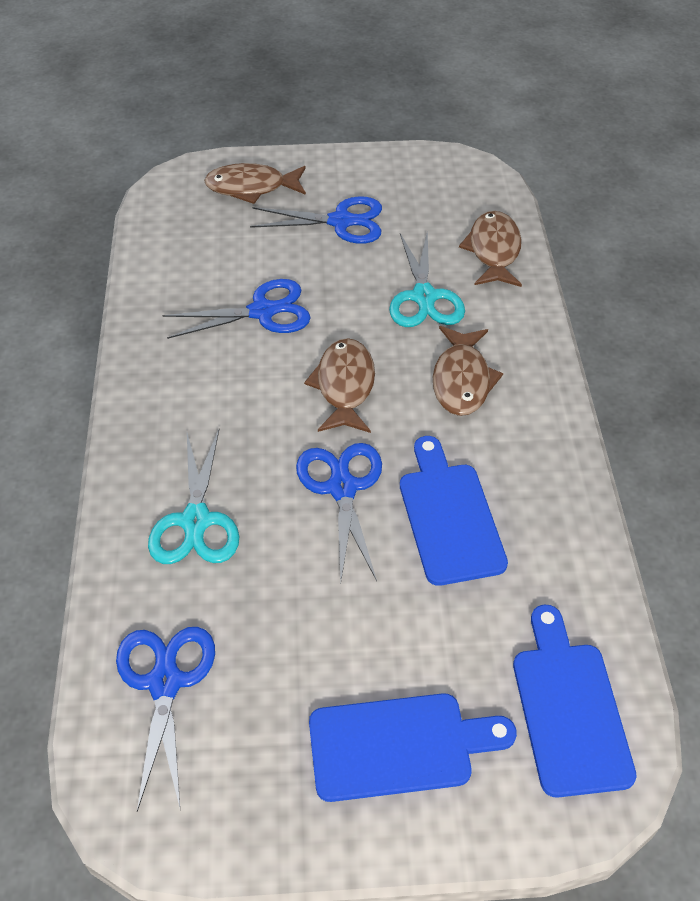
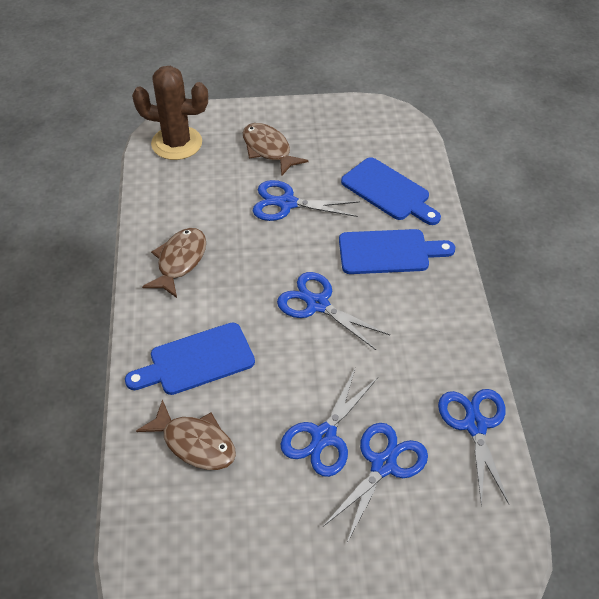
blue scissors: [116,627,215,812] [163,279,311,339] [250,196,382,244] [296,443,382,582] = 4 -> [253,180,360,221] [277,272,390,350] [280,367,378,477] [323,423,428,543] [438,389,509,506] = 5
brown cactus: none = 0 -> [132,66,208,160] = 1
brown fish: [204,163,306,204] [304,338,375,433] [433,326,503,416] [459,211,522,287] = 4 -> [136,399,236,470] [142,228,206,298] [243,123,308,176] = 3
turquoise scissors: [148,429,240,564] [389,230,465,327] = 2 -> none = 0

